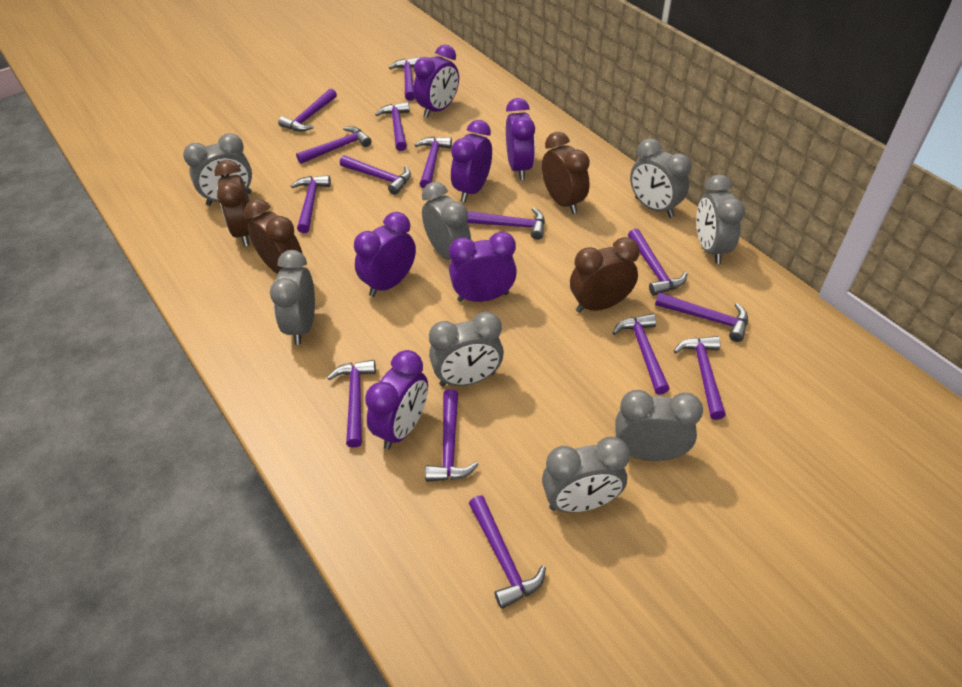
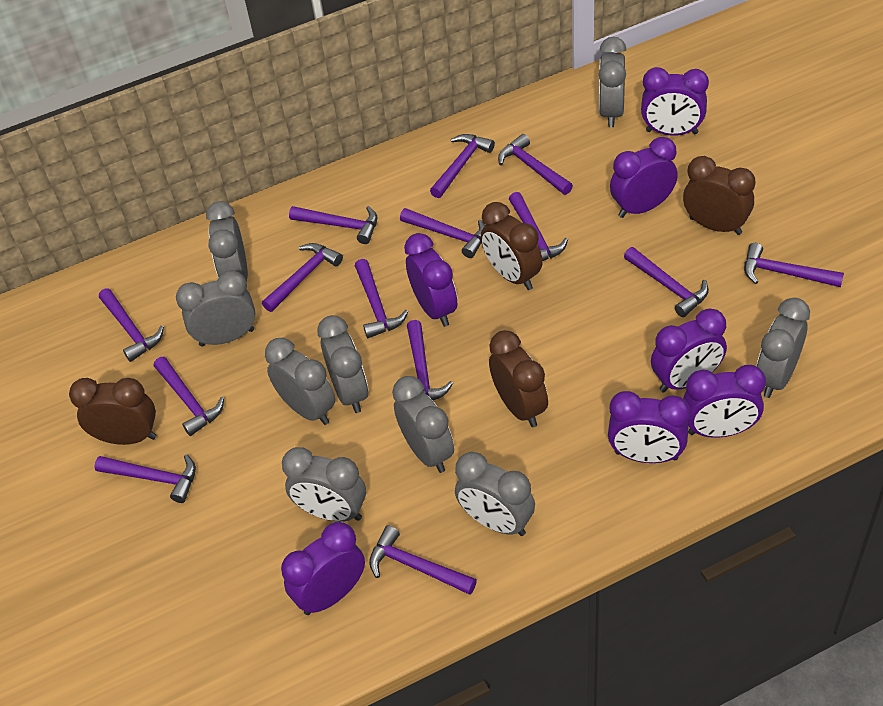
grey clock: [183,133,252,206] [270,250,315,345] [422,182,471,260] [429,312,504,386] [542,437,630,513] [615,390,703,461] [630,138,691,218] [696,174,745,264] = 8 -> [176,270,255,347] [206,201,248,281] [265,338,335,425] [282,447,366,522] [317,315,368,413] [392,376,454,473] [455,452,535,536] [599,37,627,127] [756,298,810,398] = 9
purple clock: [354,212,416,297] [365,350,428,450] [414,44,459,118] [449,232,517,302] [451,120,492,202] [506,98,535,180] = 6 -> [281,522,365,615] [404,233,457,327] [608,391,690,463] [610,137,678,218] [641,67,709,136] [651,308,727,393] [683,365,766,438] = 7
purple hammer: [278,88,337,132] [291,175,331,233] [296,126,371,164] [327,360,376,448] [340,155,411,195] [375,102,410,151] [389,57,420,101] [415,137,452,189] [425,389,479,482] [467,207,545,240] [469,495,546,609] [612,313,670,395] [628,228,687,296] [655,292,748,342] [674,336,726,420] = 15 -> [95,454,196,503] [99,288,164,362] [154,357,224,436] [262,243,343,312] [289,206,377,244] [355,259,408,338] [369,525,477,595] [400,208,485,258] [407,320,453,400] [430,134,495,198] [498,134,573,195] [509,192,568,261] [624,247,709,317] [744,243,844,287] = 14

